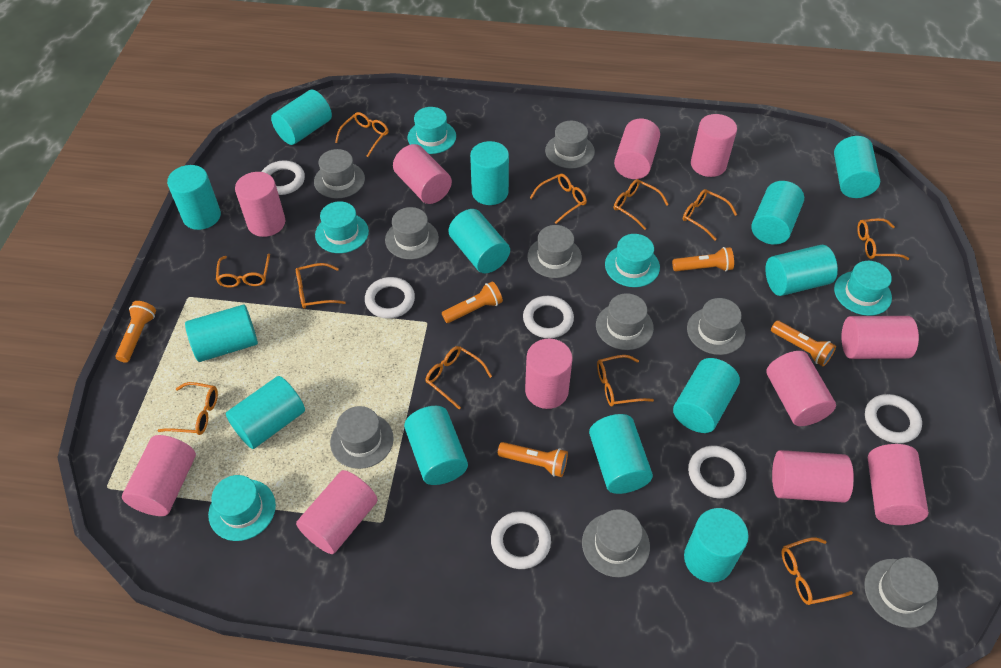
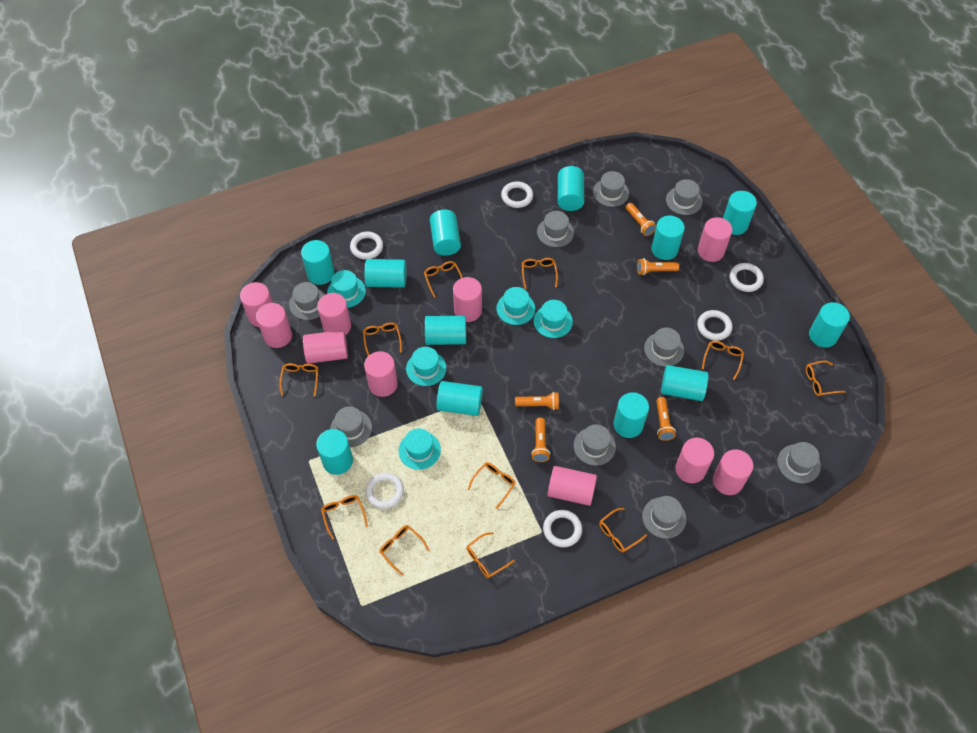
pink cylinder: [122,435,196,516] [235,172,285,237] [296,470,378,554] [393,144,452,204] [525,339,573,409] [614,119,660,179] [691,114,737,177] [766,351,836,426] [772,450,854,503] [842,316,919,359] [868,444,929,525] = 11 -> [240,282,273,327] [256,303,292,348] [303,330,348,364] [317,293,351,335] [364,351,398,397] [453,277,482,322] [547,466,597,506] [675,438,714,483] [698,217,732,262] [713,449,753,495] = 10
turquoise cylinder: [167,165,221,230] [185,305,258,362] [226,376,305,449] [271,90,332,145] [404,406,468,485] [449,209,510,273] [470,141,509,205] [589,414,653,494] [673,358,740,433] [684,508,749,582] [751,181,804,245] [765,245,838,296] [834,136,880,198] = 13 -> [301,240,334,285] [316,429,353,475] [364,259,406,288] [425,315,466,345] [430,210,461,256] [436,381,483,416] [558,166,584,211] [614,392,649,438] [651,216,685,260] [661,365,708,401] [723,191,757,235] [809,302,850,348] = 12

